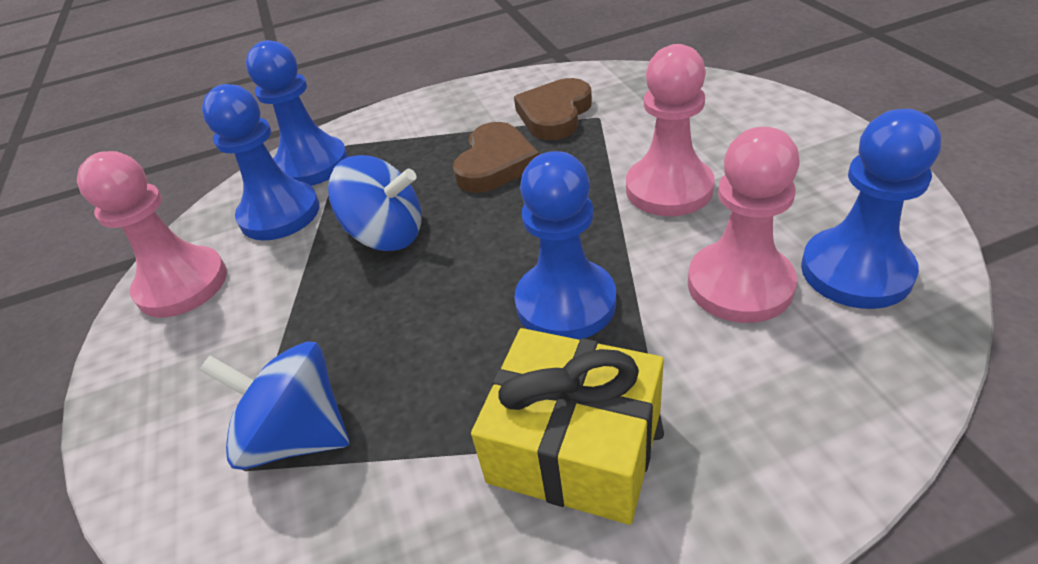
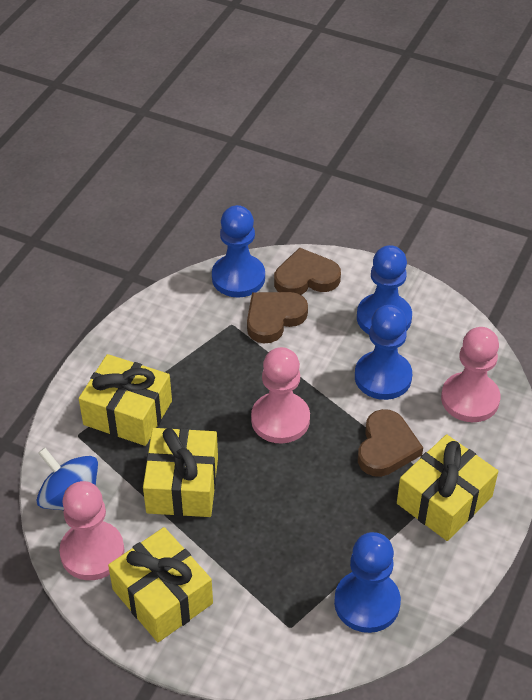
blue spinning top: [200,342,349,470] [328,155,422,251] = 2 -> [36,448,98,510] = 1
brown heart: [453,122,539,193] [514,78,592,140] = 2 -> [247,292,308,343] [274,248,341,295] [358,409,423,477] = 3
yellow gift: [471,328,664,525] = 1 -> [79,354,172,446] [108,527,213,642] [143,428,218,517] [397,434,498,541] = 4

